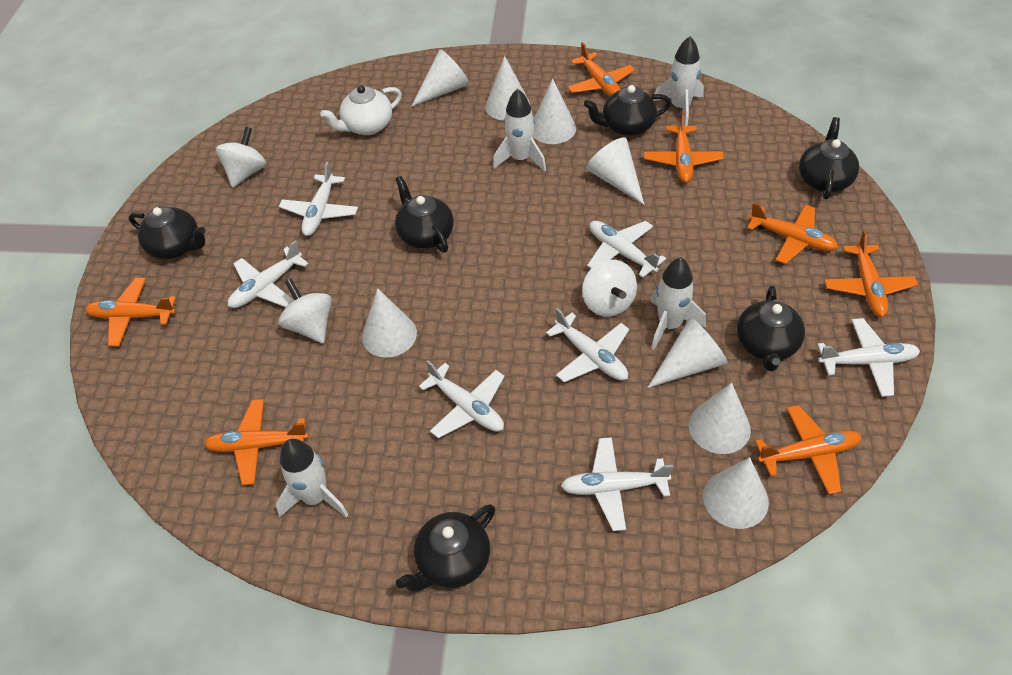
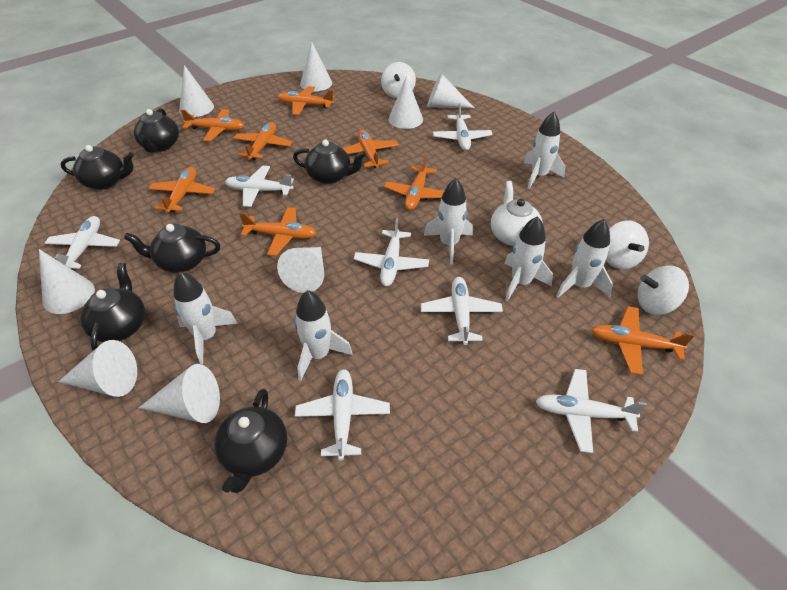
orange plane: [85,278,176,347] [204,399,309,485] [567,42,635,97] [644,111,724,183] [747,202,838,264] [755,405,862,494] [824,230,918,317] = 7 -> [148,167,215,213] [180,109,245,141] [233,122,292,160] [239,207,317,256] [278,86,335,115] [343,129,399,168] [384,155,444,210] [591,306,694,375] = 8
white rocket: [276,439,348,517] [493,89,546,171] [650,257,706,350] [653,36,704,126] = 4 -> [173,271,238,364] [295,290,352,381] [424,178,473,264] [504,216,553,301] [524,112,565,189] [556,219,613,298] = 6

